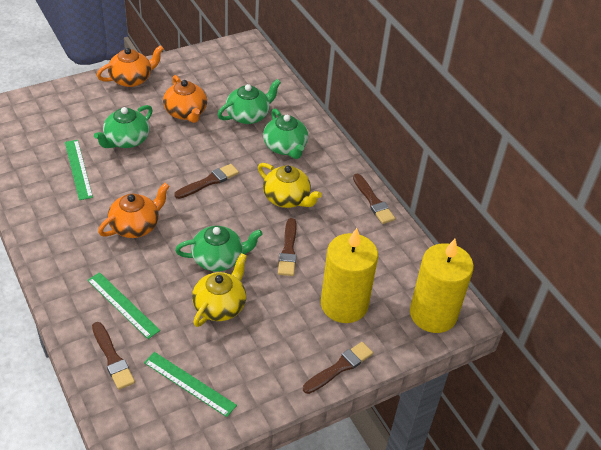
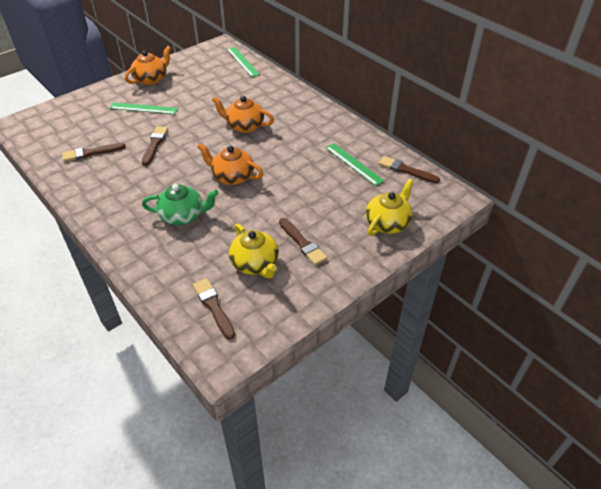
green teapot: [94,105,153,148] [175,226,263,271] [217,79,281,124] [263,108,308,159] = 4 -> [142,184,219,225] = 1
yellow candle: [321,228,378,323] [410,239,474,333] = 2 -> none = 0

